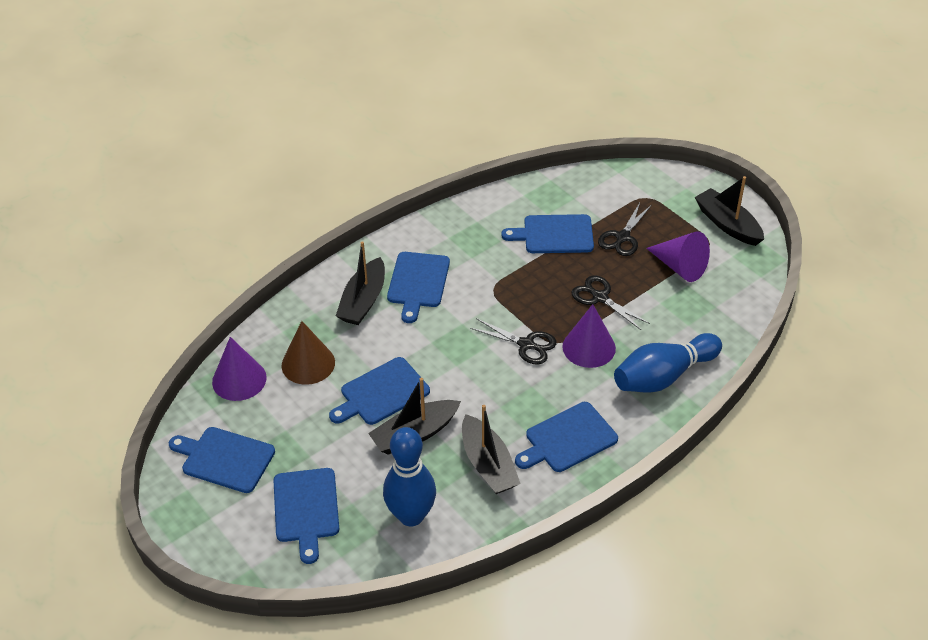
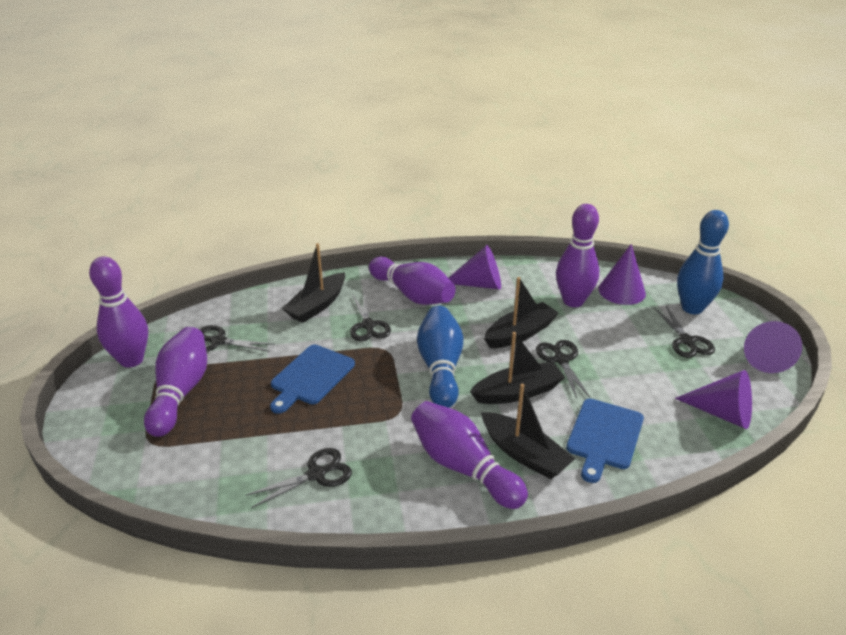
black scissors: [470,318,557,365] [572,276,650,330] [598,203,651,256] = 3 -> [199,325,274,352] [246,448,352,508] [350,293,391,342] [536,340,590,399] [654,306,715,358] = 5
blue cutting board: [169,427,275,493] [274,468,339,564] [329,357,430,425] [387,252,450,323] [501,214,594,253] [515,402,618,472] = 6 -> [270,345,355,414] [566,399,644,483] = 2
brown cone: [281,321,335,385] = 1 -> none = 0
purple bowling pin: none = 0 -> [89,256,148,368] [144,327,207,437] [369,257,456,305] [411,401,528,509] [556,204,599,307] = 5
purple cone: [212,337,267,401] [562,304,616,368] [646,231,710,282] = 3 -> [448,245,501,289] [599,244,646,305] [675,370,752,429] [744,321,802,373] = 4

